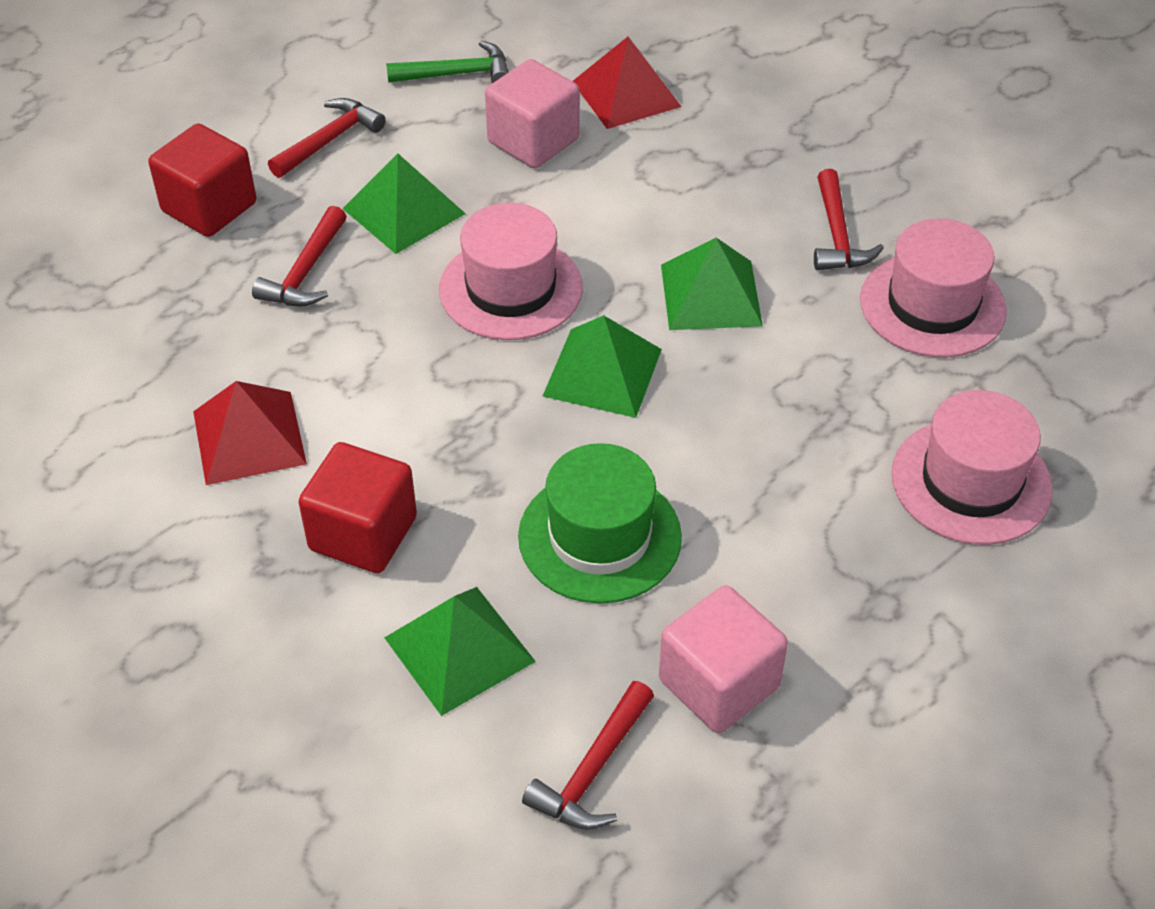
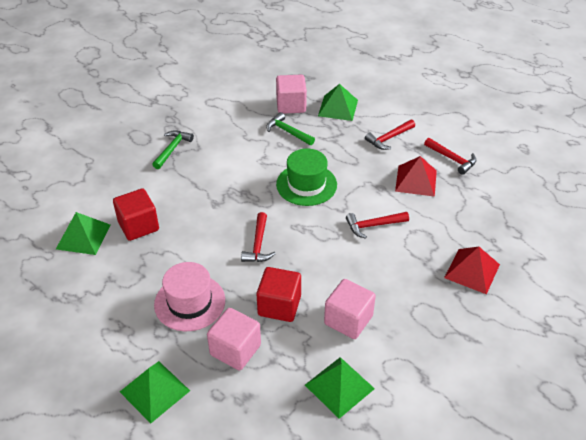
green hammer: [386,41,509,83] = 1 -> [152,130,194,169] [266,112,315,145] = 2
pink cube: [485,59,579,168] [659,585,788,733] = 2 -> [207,308,261,371] [276,75,307,114] [324,279,376,339] = 3
pink hat: [439,203,583,340] [860,219,1007,357] [891,390,1053,545] = 3 -> [154,262,225,331] = 1

